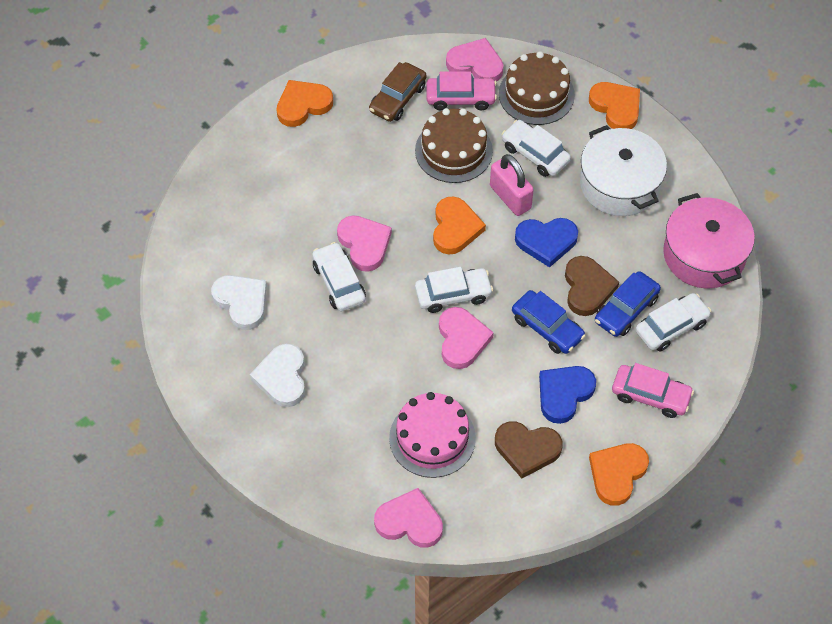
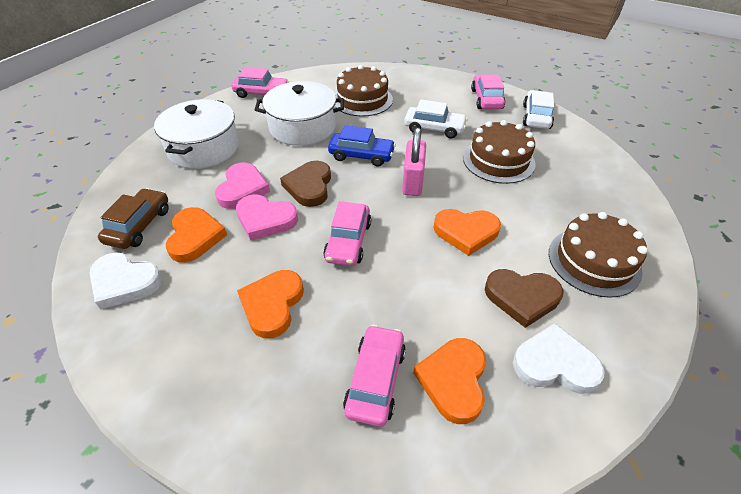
blue car: [512,290,586,354] [595,271,661,337] = 2 -> [328,125,396,167] = 1
blue heart: [515,218,578,267] [539,366,596,424] = 2 -> none = 0
brown cake: [415,108,493,183] [499,51,575,125] = 2 -> [335,65,393,116] [463,120,535,184] [549,212,648,298] = 3
pink cake: [389,392,476,478] = 1 -> none = 0
pink car: [427,72,497,110] [612,363,694,418] = 2 -> [231,67,289,98] [323,201,371,266] [343,325,406,427] [471,75,505,109] = 4
pink heart: [337,216,392,272] [374,488,443,548] [439,307,494,369] [446,38,504,82] = 4 -> [215,163,270,209] [236,194,298,241] = 2
pink pot: [663,193,755,289] = 1 -> none = 0
white car: [313,242,366,311] [415,267,493,313] [502,120,571,177] [636,293,711,351] = 4 -> [404,100,468,139] [523,90,554,129] = 2
white pot: [580,125,667,216] = 1 -> [154,99,239,169] [255,81,344,146] = 2

